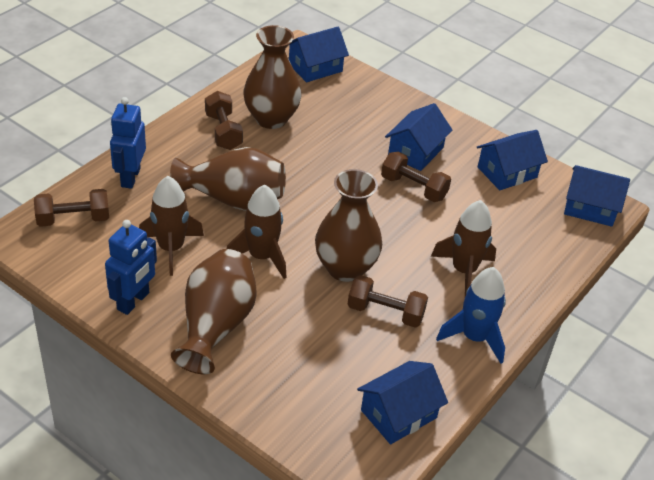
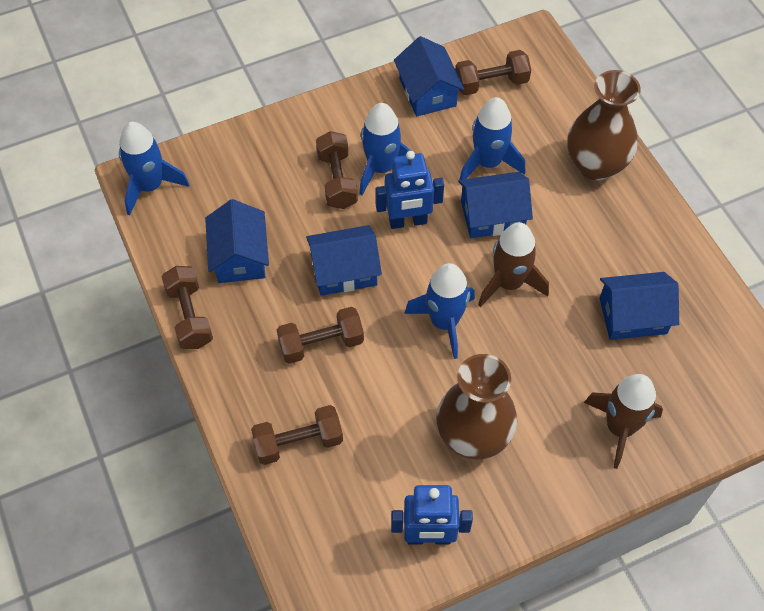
blue rocket: [436,267,506,364] = 1 -> [119,122,189,215] [359,103,411,195] [404,263,475,359] [459,97,525,180] = 4
brown dumbbell: [34,189,109,227] [205,91,243,150] [347,275,428,328] [381,152,451,202] = 4 -> [162,266,213,349] [251,405,343,465] [277,307,364,364] [316,131,358,209] [455,50,531,95] = 5
brown rocket: [139,176,204,276] [227,185,287,279] [431,200,496,296] = 3 -> [478,222,549,307] [584,374,663,469] = 2
brown vase: [170,147,286,211] [171,249,257,374] [243,25,302,129] [315,169,382,282] = 4 -> [436,354,517,459] [567,70,641,181] = 2

